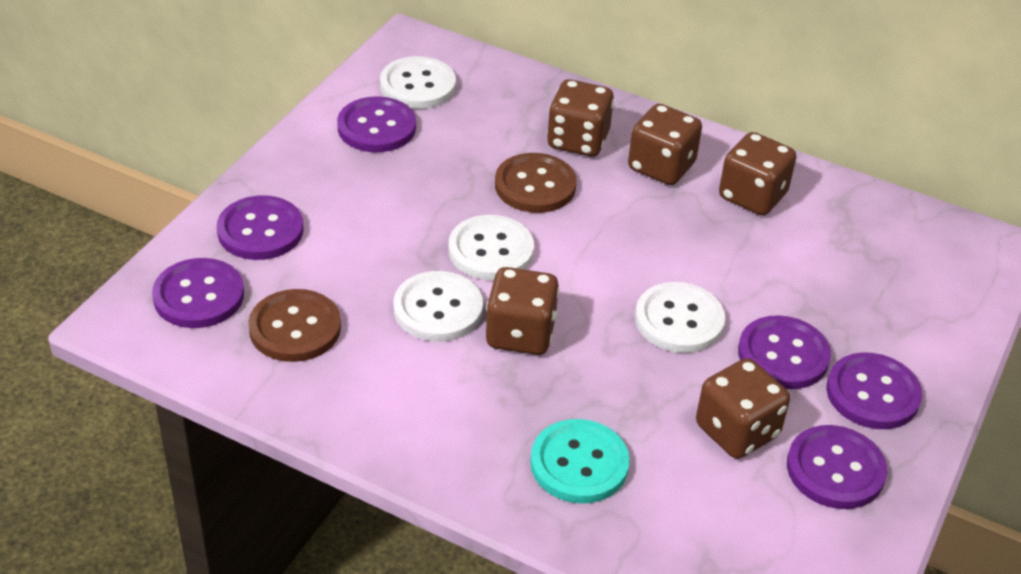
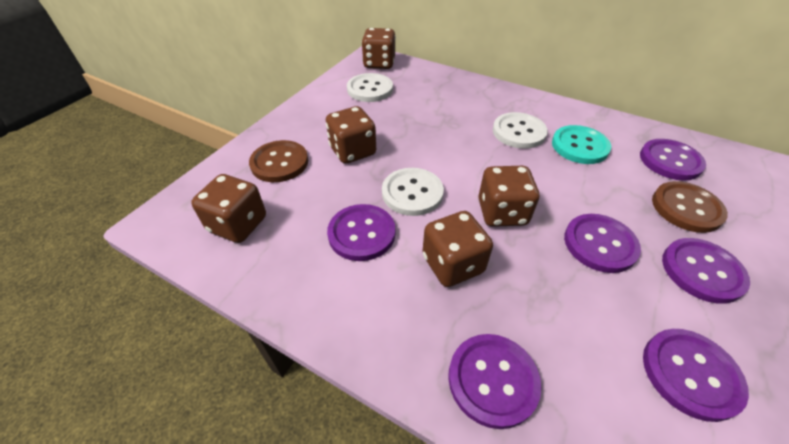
white button: [380,56,456,109] [393,271,483,342] [448,215,534,280] [635,282,725,353] = 4 -> [347,73,393,102] [382,168,444,216] [493,112,548,149] = 3

